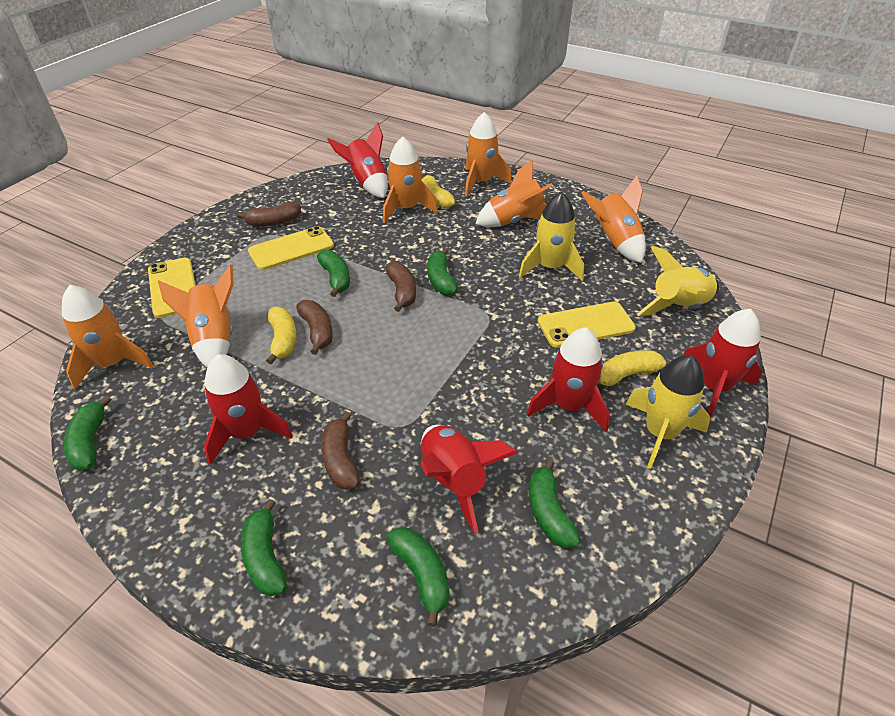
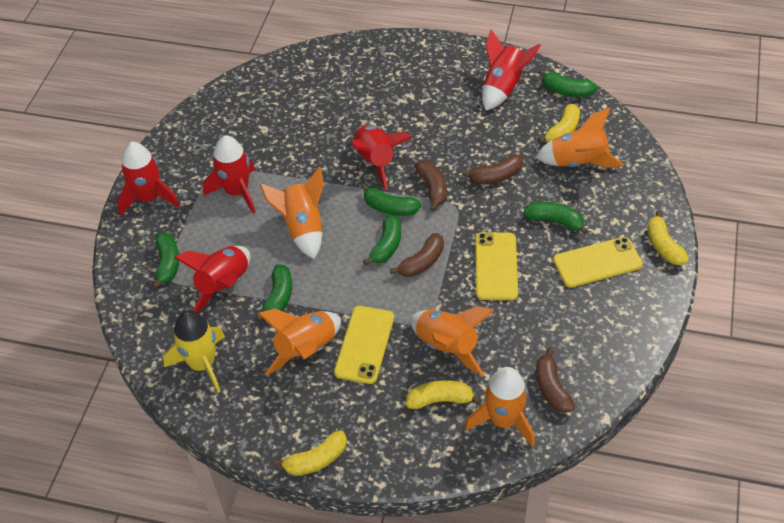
orange rocket: [62,285,154,389] [158,265,234,367] [383,136,438,223] [465,112,511,197] [475,160,553,227] [582,175,646,263] = 6 -> [258,309,341,376] [260,167,324,259] [410,306,495,376] [465,367,535,447] [535,108,624,168] = 5
yellow banana: [266,306,297,364] [421,173,455,208] [599,350,671,386] = 3 -> [274,430,347,476] [406,380,481,409] [538,104,580,143] [647,211,689,265] = 4
yellow rocket: [519,192,584,281] [626,355,711,469] [637,246,719,316] = 3 -> [163,310,225,393] = 1

